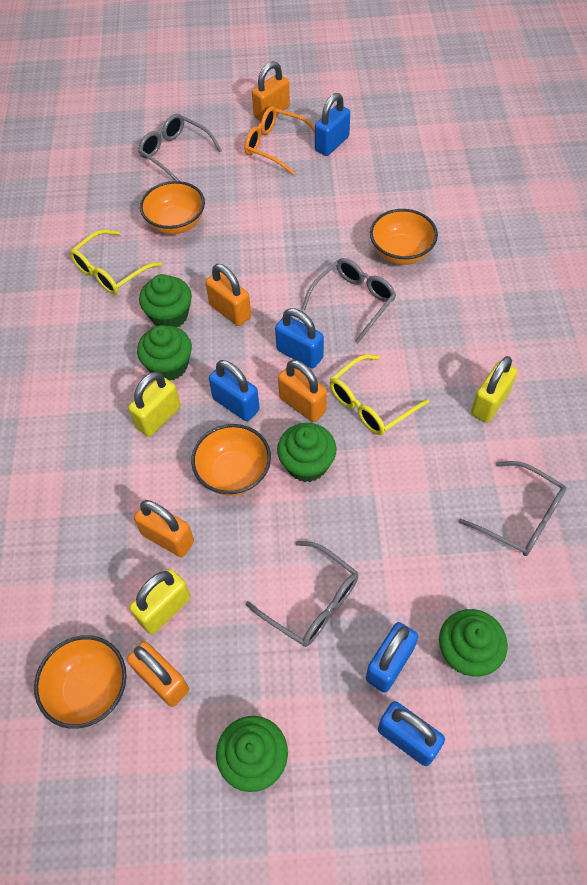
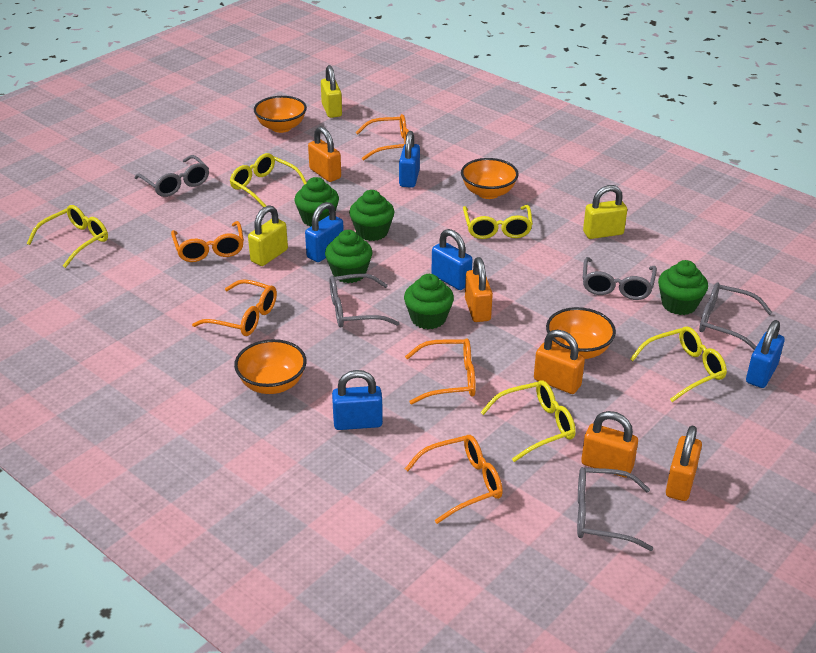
grey glasses: [138,114,222,181] [246,541,358,647] [301,258,396,343] [459,461,567,556] = 4 -> [135,155,209,197] [329,273,400,328] [577,467,653,551] [582,257,657,300] [699,282,773,350] = 5
orange glasses: [245,106,315,175] = 1 -> [171,221,244,262] [192,279,277,336] [356,114,409,161] [405,338,476,404] [405,435,503,524] = 5
yellow glasses: [70,229,162,295] [330,355,429,435] = 2 -> [27,205,108,268] [230,153,307,207] [463,205,533,239] [480,380,576,462] [630,326,727,402] = 5

